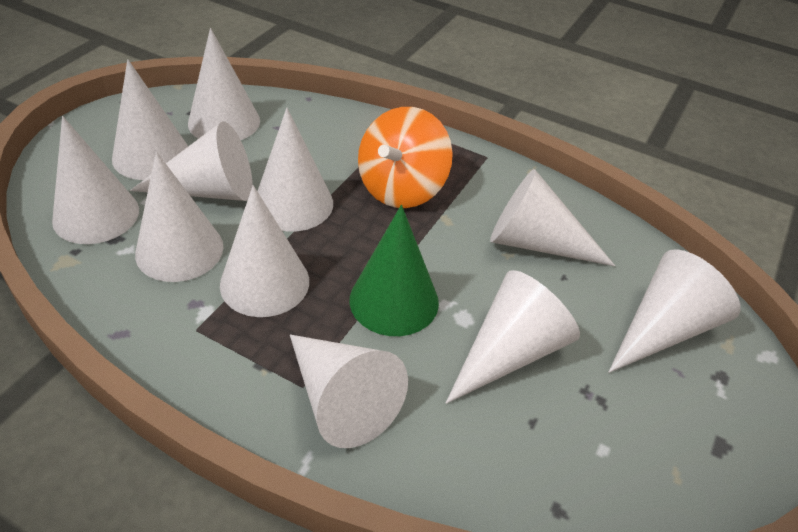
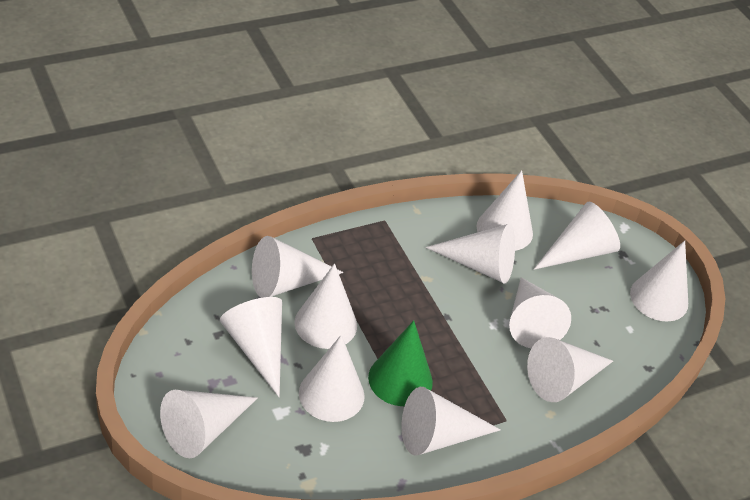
orange spinning top: [358,107,453,208] = 1 -> none = 0
white cone: [52,116,139,244] [112,59,188,180] [130,121,253,201] [135,152,223,282] [188,28,260,140] [220,185,309,317] [257,108,333,232] [290,335,408,448] [446,270,580,404] [490,169,615,266] [608,249,741,373] = 11 -> [160,390,258,458] [220,297,282,397] [252,236,344,298] [294,263,357,349] [299,335,365,422] [402,387,501,456] [425,224,515,284] [477,170,533,251] [509,277,571,348] [527,337,613,402] [534,202,620,270] [630,241,688,322] = 12

